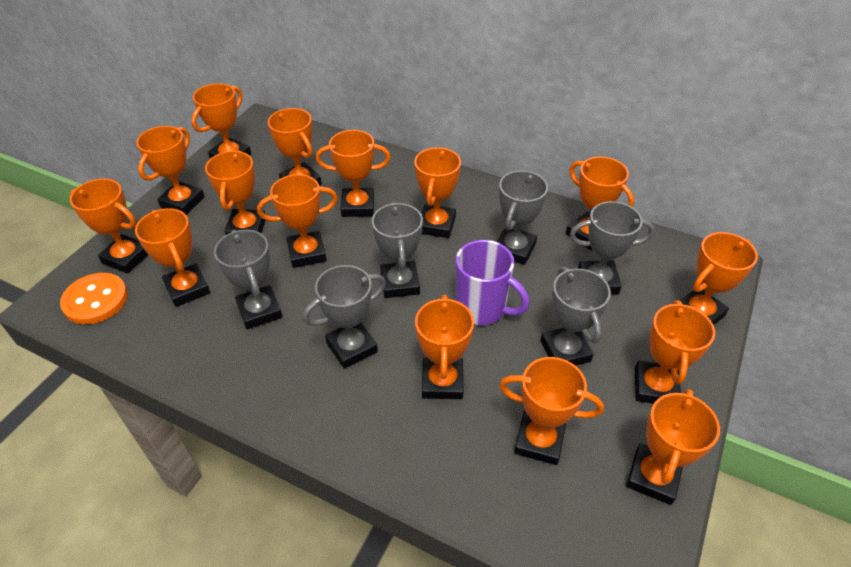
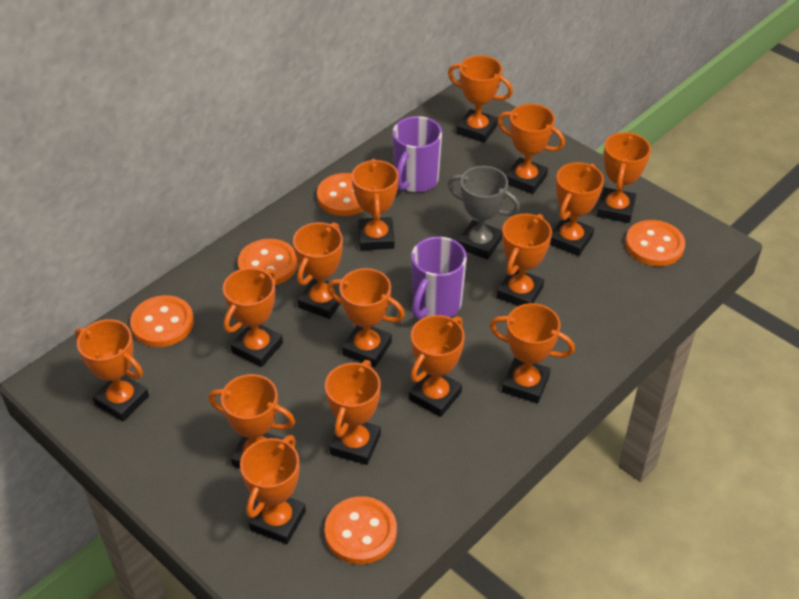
grey trophy: [214,229,282,329] [303,265,386,369] [372,202,423,298] [497,170,548,265] [541,266,611,366] [570,201,655,294] = 6 -> [448,166,520,260] = 1
orange button: [60,273,128,324] = 1 -> [130,295,194,347] [238,239,298,285] [317,173,364,216] [324,496,397,564] [625,220,685,266] = 5
purple mug: [456,240,530,325] = 1 -> [392,116,442,192] [411,237,467,319] = 2

